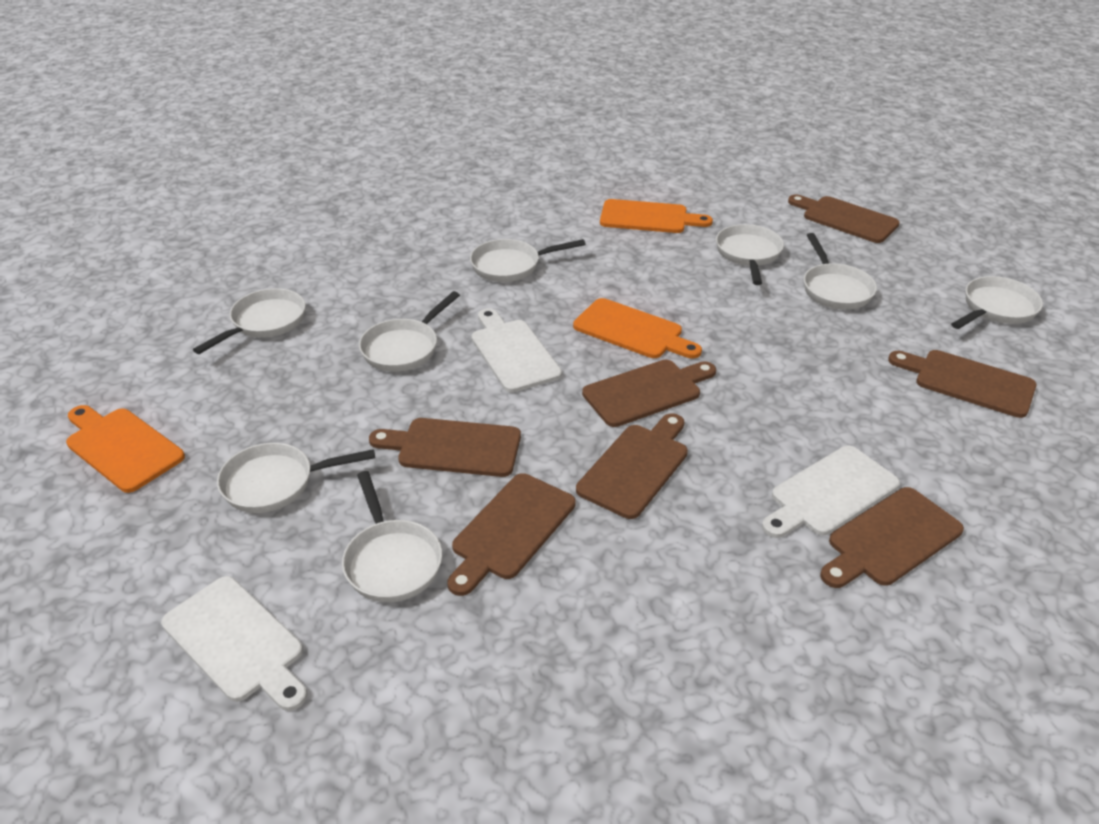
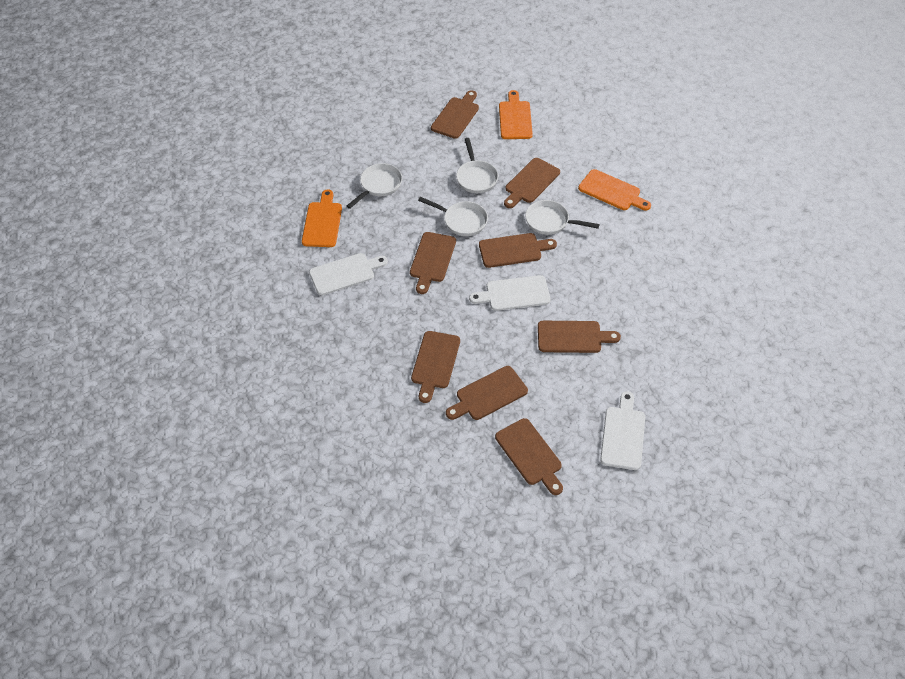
brown cutting board: [369,418,521,477] [447,473,576,596] [576,413,688,519] [582,360,716,427] [788,194,900,243] [820,487,964,588] [888,350,1037,418] = 7 -> [410,232,456,294] [411,331,460,403] [431,90,479,139] [446,366,528,420] [479,233,557,268] [495,418,563,495] [504,158,560,208] [538,321,621,353] = 8
white pan: [193,288,306,354] [217,443,375,513] [342,471,442,602] [359,291,460,372] [470,239,586,282] [716,224,784,285] [804,233,877,310] [951,276,1043,329] = 8 -> [347,163,402,209] [418,197,488,236] [456,138,498,193] [525,200,600,235] = 4

